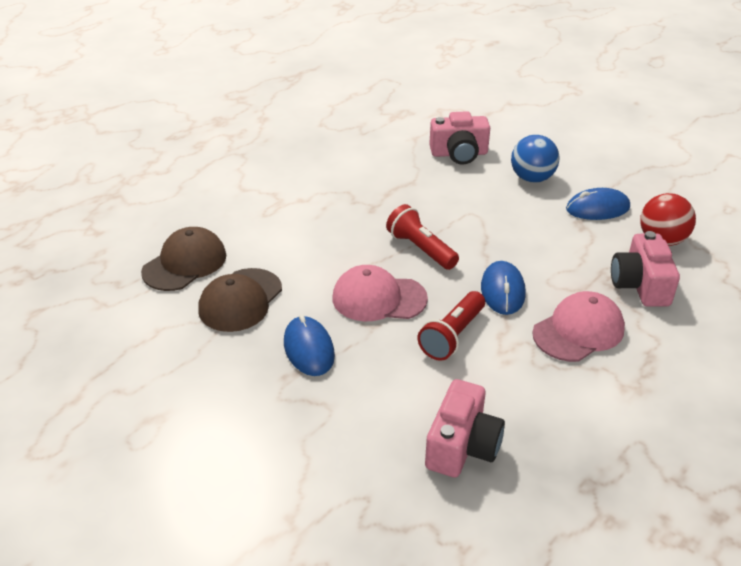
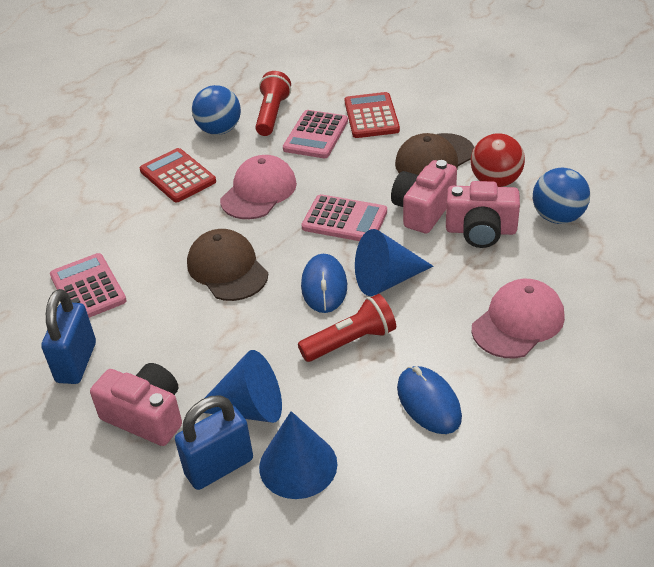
blue ball: [511,135,560,183] = 1 -> [192,85,241,135] [533,168,590,224] = 2
blue cone: none = 0 -> [204,350,282,423] [259,411,337,499] [355,229,433,296] = 3
blue mouse: [284,315,335,376] [481,261,526,315] [566,188,630,220] = 3 -> [301,254,347,313] [397,366,462,434] = 2
blue padlock: none = 0 -> [41,289,96,384] [175,396,253,490] = 2
pink calculator: none = 0 -> [50,253,127,318] [283,110,348,158] [301,194,387,241] = 3
red calculator: none = 0 -> [140,148,216,202] [345,92,400,138] = 2

